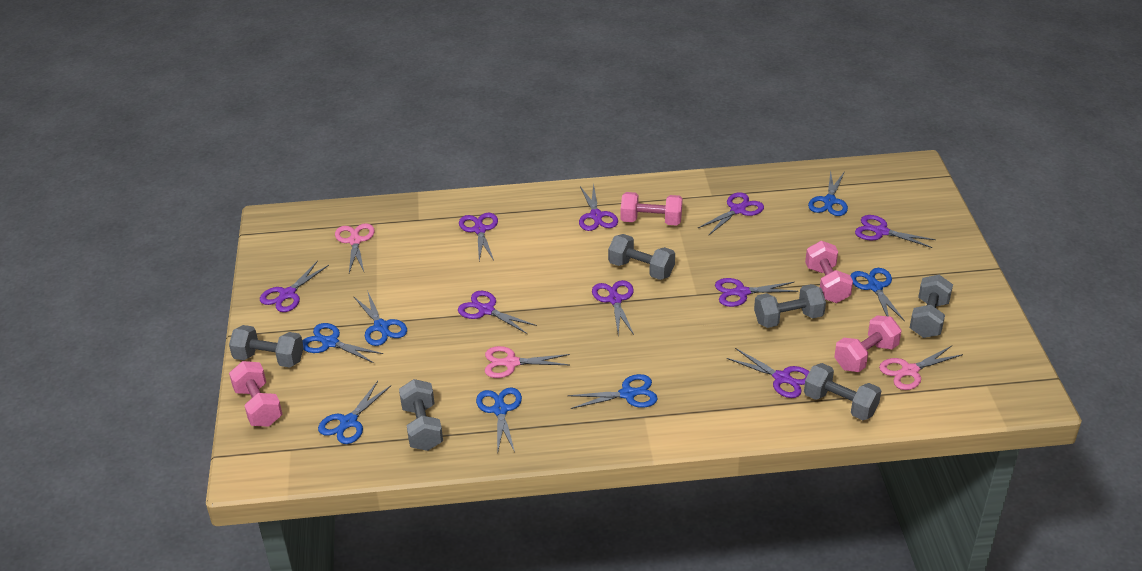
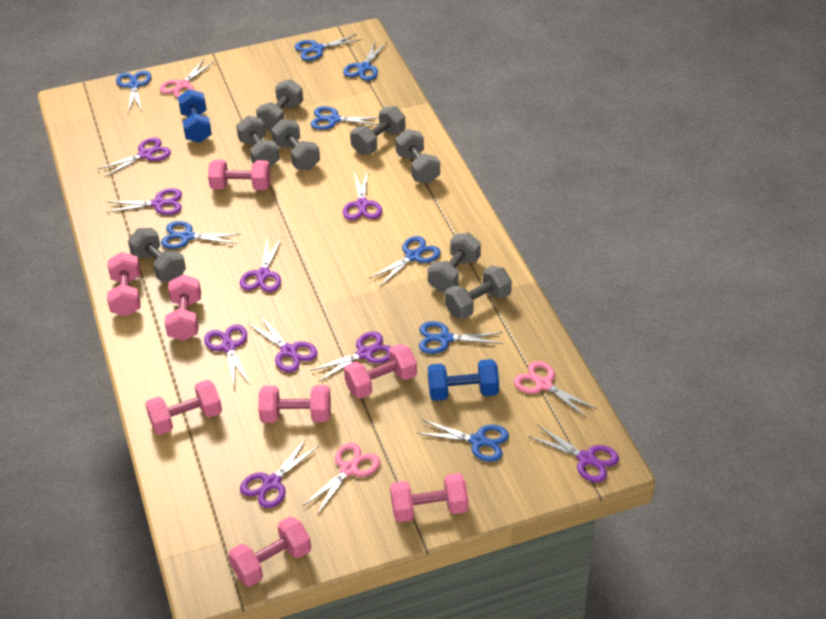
blue dumbbell: none = 0 -> [178,89,212,143] [428,359,499,401] = 2
blue scissors: [302,323,383,363] [318,381,391,444] [353,290,407,346] [476,387,522,454] [567,374,658,409] [808,171,848,216] [850,268,905,321] = 7 -> [116,71,151,113] [161,221,241,249] [295,34,362,61] [311,106,379,130] [343,40,387,81] [369,236,441,287] [417,420,509,462] [419,321,503,354] = 8
grey dumbbell: [229,325,304,368] [399,379,443,451] [608,234,675,280] [754,284,826,328] [804,363,881,420] [910,275,953,338] = 6 -> [128,228,186,282] [236,116,280,167] [256,79,303,131] [271,119,320,170] [350,106,406,155] [395,129,440,184] [428,233,481,292] [445,266,512,319] = 8
pink dumbbell: [229,361,282,427] [621,192,683,225] [805,241,853,303] [834,315,902,372] = 4 -> [107,252,141,316] [145,380,222,435] [165,274,201,341] [208,160,271,190] [229,516,311,586] [258,385,331,423] [344,344,417,399] [390,473,468,523] = 8

